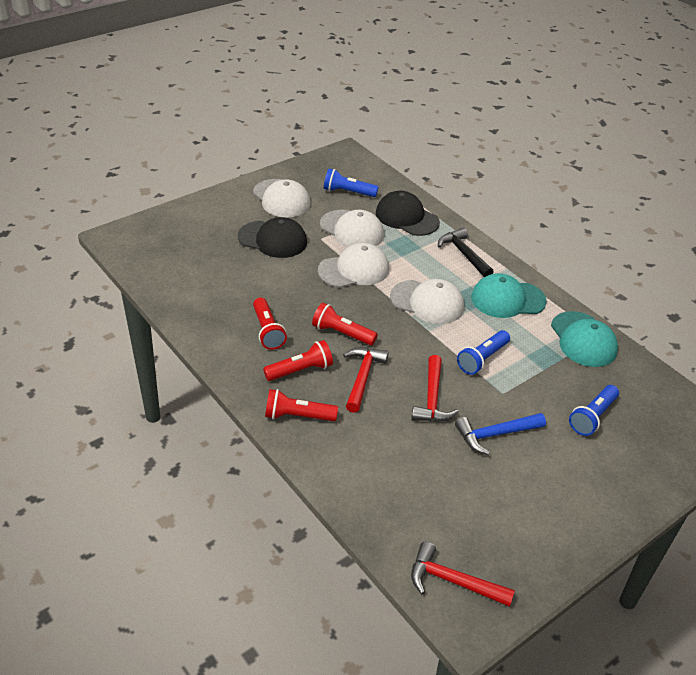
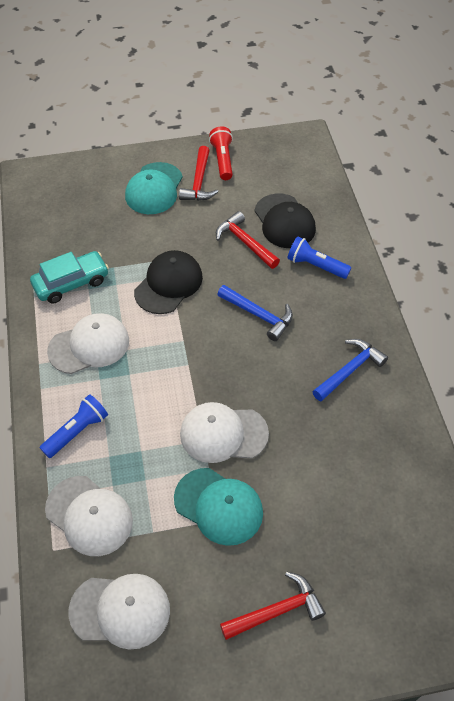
black hammer: [438,227,494,277] = 1 -> none = 0
blue flashlight: [324,169,379,197] [457,330,510,375] [569,385,619,436] = 3 -> [40,394,108,458] [287,237,351,279] = 2
blue hammer: [455,413,546,455] = 1 -> [217,285,293,341] [312,339,388,401] = 2
red flashlight: [253,298,287,350] [263,340,333,381] [265,389,338,421] [312,303,378,346] = 4 -> [209,126,233,180] = 1
turquoise car: none = 0 -> [30,251,109,304] = 1

